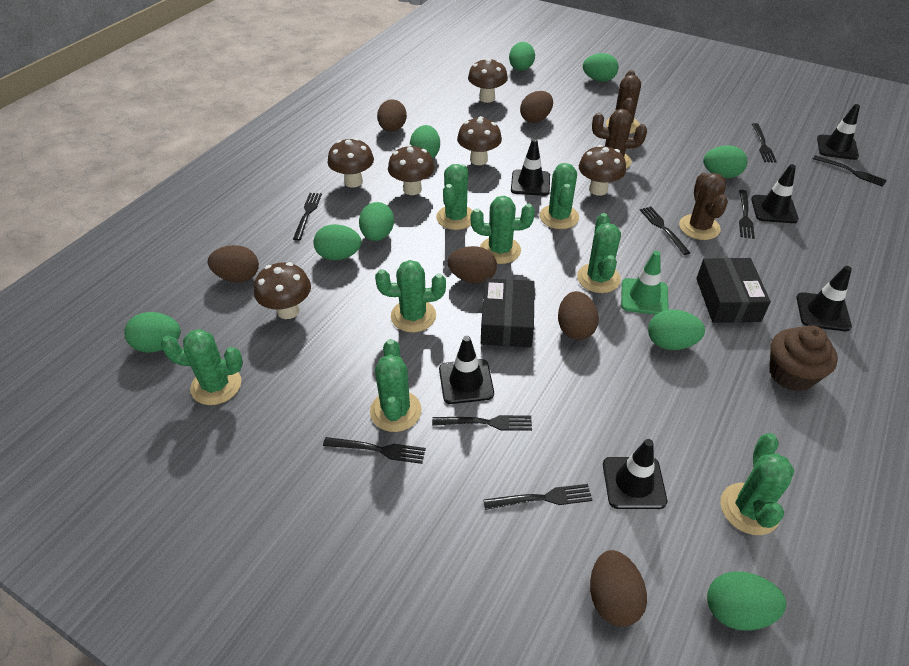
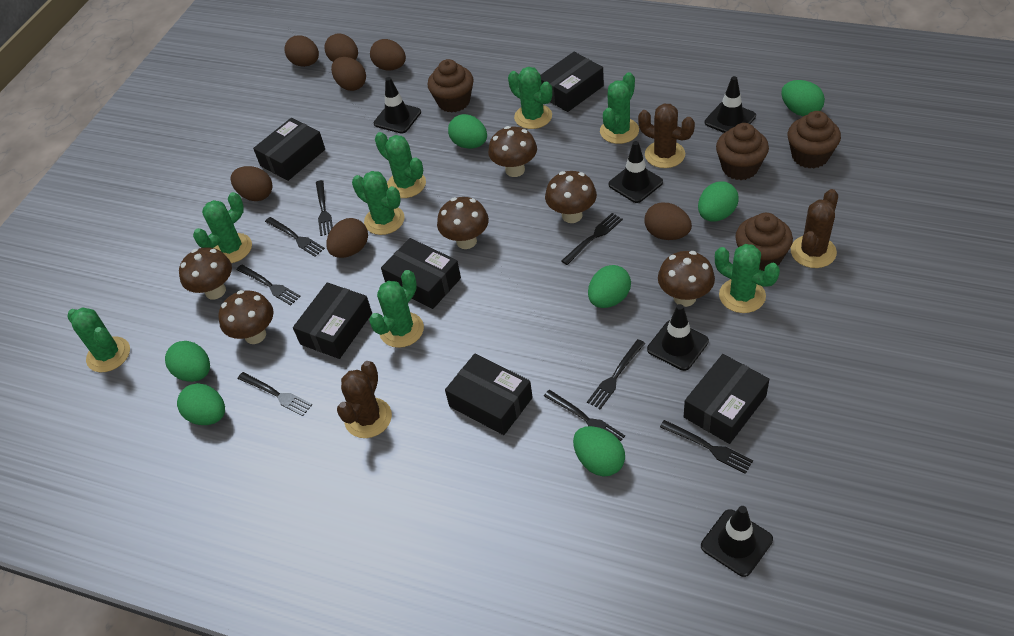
black box: [481,278,535,348] [696,258,771,323] = 2 -> [253,118,325,181] [293,282,372,359] [381,238,461,309] [445,353,533,435] [540,52,604,112] [684,354,769,444] = 6
black traffic cone: [439,336,494,404] [511,139,550,196] [603,439,667,509] [751,164,799,223] [796,266,852,331] [817,104,860,160] = 6 -> [374,77,421,134] [608,141,663,203] [647,304,709,371] [701,506,773,577] [705,76,756,133] = 5
brown cupcake: [769,325,838,391] = 1 -> [427,59,473,113] [716,123,769,180] [735,213,793,271] [788,111,841,169] = 4
brown egg: [208,245,259,283] [377,99,407,132] [448,246,497,284] [520,91,553,123] [558,291,599,340] [590,550,647,627] = 6 -> [230,166,272,201] [284,35,319,67] [324,34,358,62] [326,218,368,258] [331,57,366,91] [370,39,406,71] [644,203,692,240] = 7
green egg: [124,312,181,353] [313,224,361,260] [359,202,394,241] [410,125,440,159] [509,42,535,71] [583,53,619,82] [648,310,705,350] [703,145,747,178] [707,571,786,631] = 9 -> [165,341,210,382] [177,383,225,425] [448,114,487,149] [573,426,625,476] [588,265,631,308] [698,181,739,222] [781,80,825,116] = 7
green traffic cone: [621,251,669,315] = 1 -> none = 0

